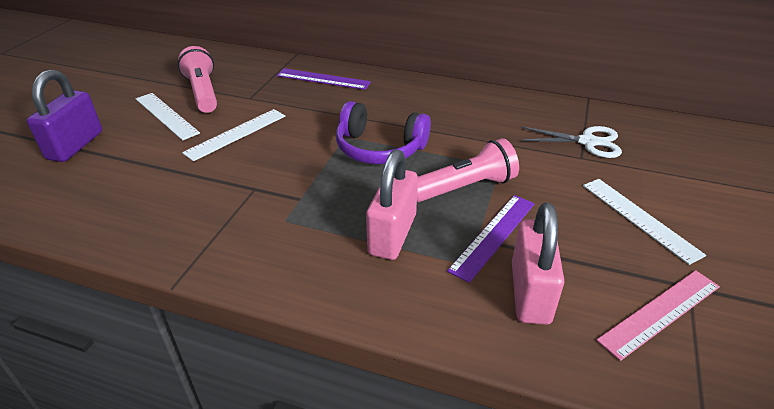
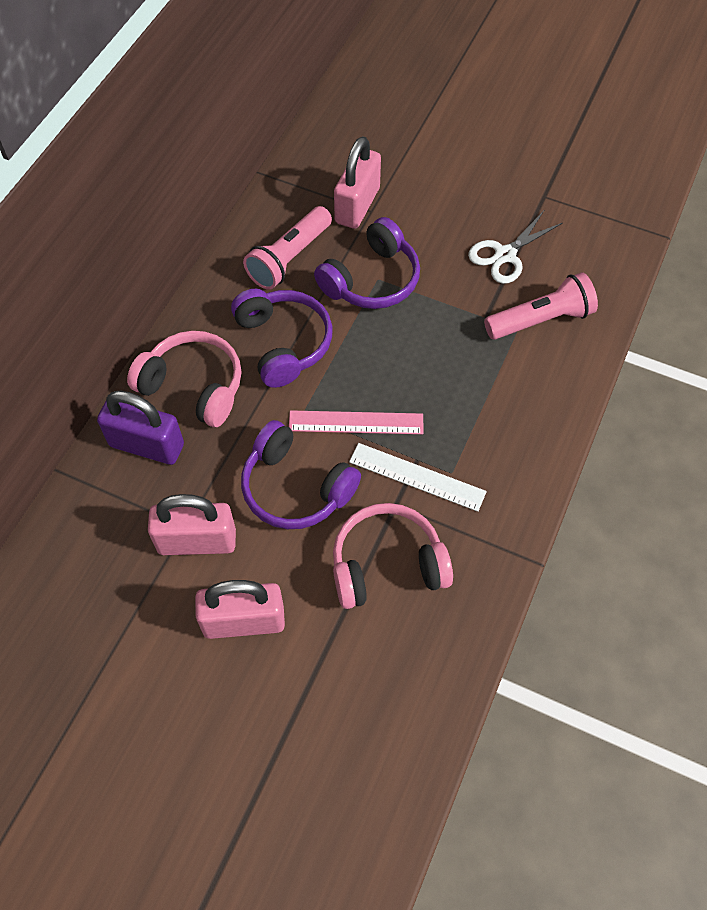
pink headphones: none = 0 -> [127,331,241,427] [333,503,453,609] = 2
pink padlock: [366,150,418,260] [512,202,565,325] = 2 -> [148,494,236,555] [195,580,285,639] [334,137,381,229] = 3
purple headphones: [336,101,431,164] = 1 -> [231,289,332,388] [241,420,361,529] [314,217,420,309] = 3
purple ruler: [277,68,371,90] [447,195,535,283] = 2 -> none = 0
white ruler: [136,93,200,140] [182,109,285,161] [583,179,706,265] = 3 -> [349,443,487,512] = 1

